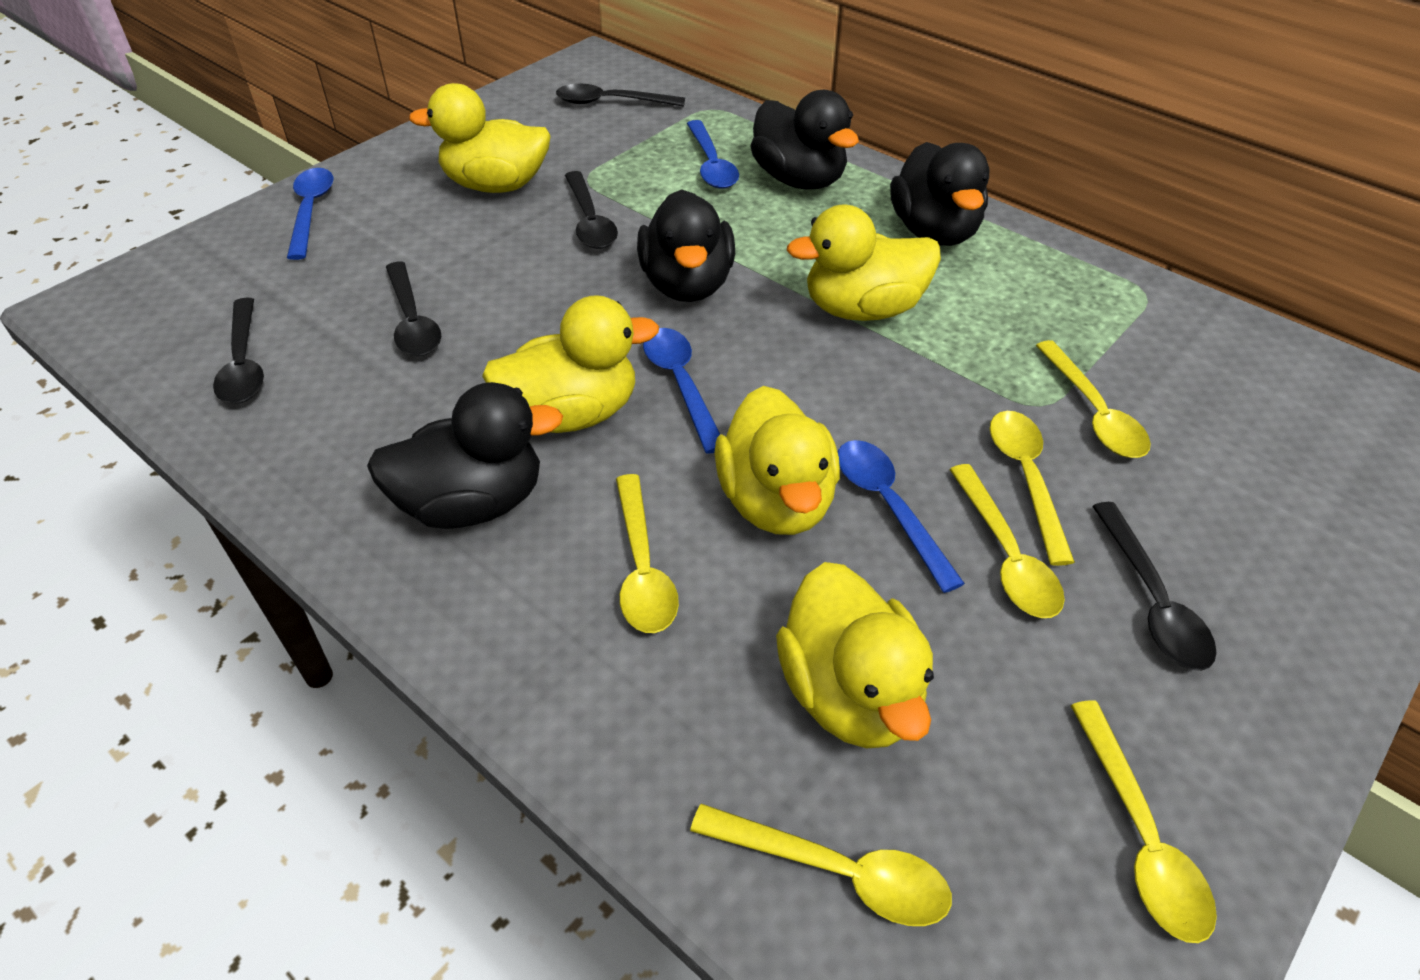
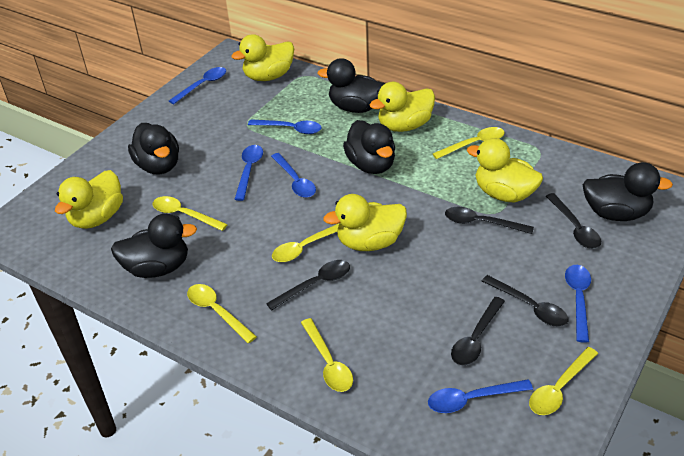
black duck: [367,382,563,529] [637,189,735,302] [750,90,859,189] [890,142,990,246] = 4 -> [111,214,197,278] [128,123,179,174] [318,58,385,113] [343,120,395,174] [583,162,673,221] = 5
blue spoon: [287,168,333,260] [643,328,720,454] [687,120,739,189] [838,440,965,593] = 4 -> [169,67,226,104] [235,145,263,201] [248,119,322,134] [271,153,316,198] [428,379,533,413] [565,265,591,343] = 6

